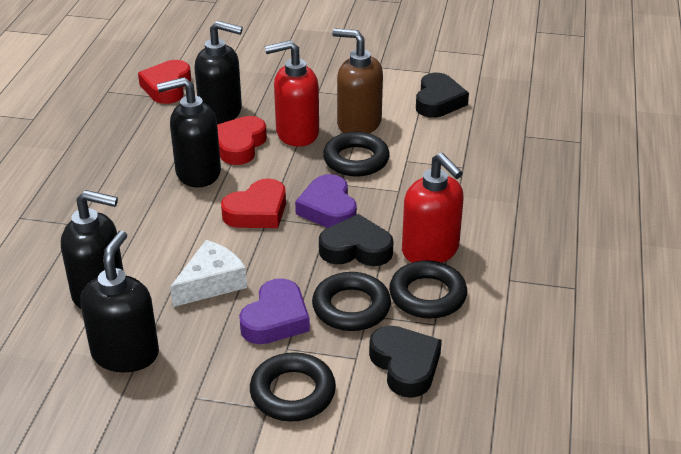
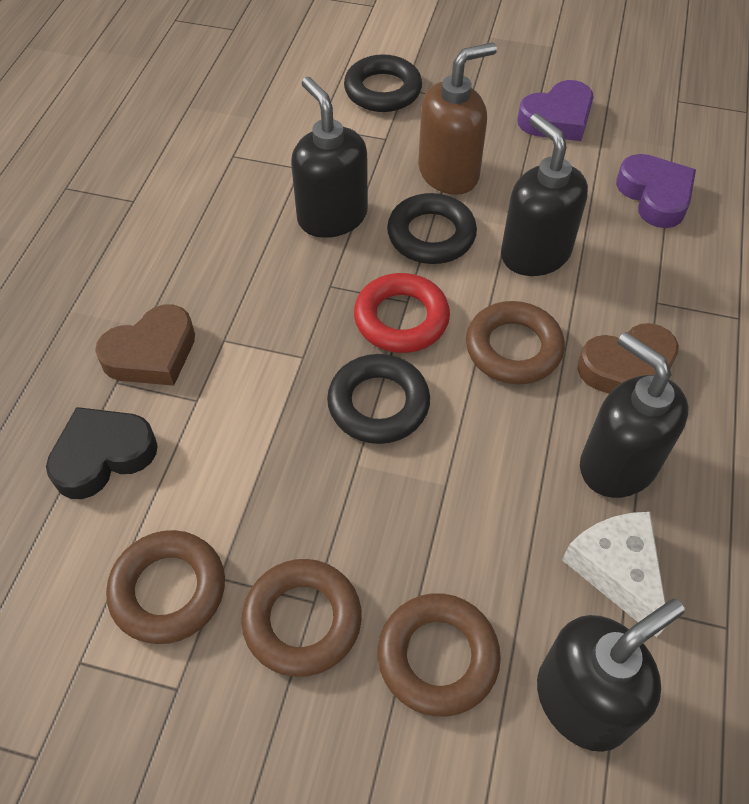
black heart: [319,214,393,266] [369,326,442,398] [416,73,469,118] = 3 -> [46,407,158,499] = 1
black ring: [250,352,336,422] [312,272,391,331] [323,132,390,176] [389,260,467,319] = 4 -> [327,354,430,444] [344,54,422,112] [387,193,477,264] = 3
brown heart: none = 0 -> [95,305,195,386] [577,323,679,394] = 2
brown ring: none = 0 -> [106,530,225,644] [241,559,362,677] [378,593,501,717] [466,301,565,384] = 4
red heart: [138,60,191,104] [217,116,267,165] [221,179,286,228] = 3 -> none = 0
red ring: none = 0 -> [354,273,450,353] = 1
red soap dispenser: [265,40,319,147] [402,153,464,263] = 2 -> none = 0

